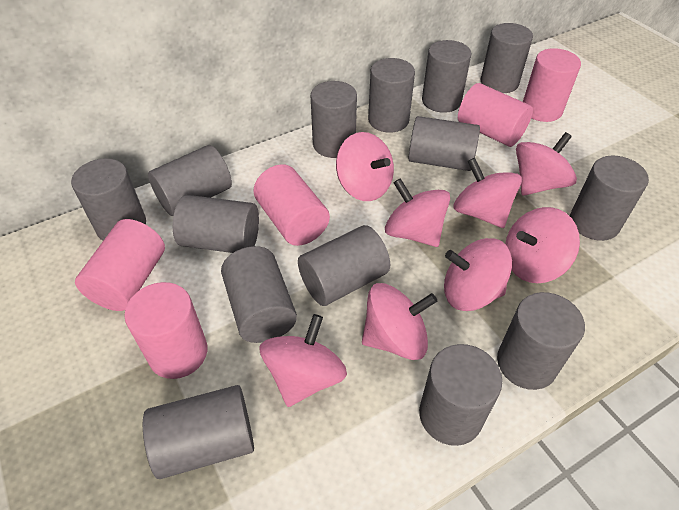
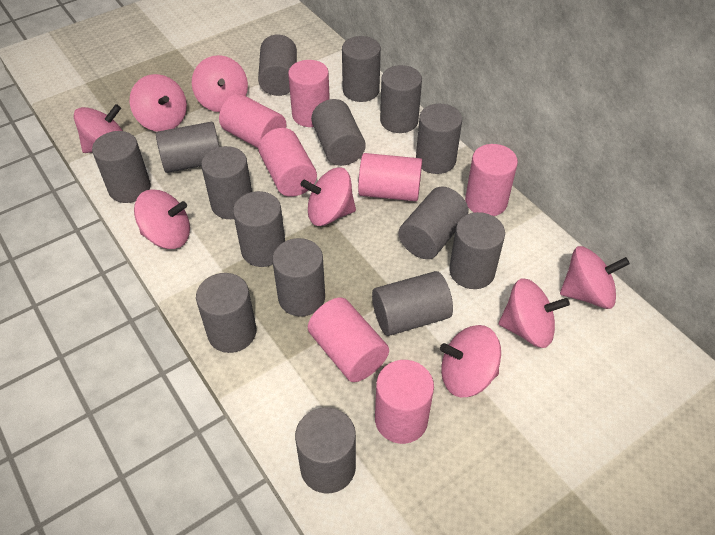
grey cylinder: [71,158,146,241] [143,385,254,479] [148,145,232,216] [173,195,259,253] [221,246,297,343] [298,225,390,306] [311,81,357,158] [368,58,415,132] [408,116,480,171] [419,344,502,446] [422,40,471,113] [481,23,533,93] [497,292,585,390] [570,156,649,241] = 14 -> [92,131,151,203] [156,122,219,173] [196,273,256,353] [201,146,252,219] [233,191,285,267] [258,34,297,96] [272,238,325,317] [295,407,356,493] [311,99,366,166] [342,36,381,102] [372,271,453,336] [380,65,422,133] [398,186,469,259] [416,104,462,174] [449,212,505,289] = 15
pink cylinder: [75,219,165,311] [124,282,207,379] [253,164,330,246] [458,83,533,147] [523,48,581,122] = 5 -> [219,93,286,148] [258,128,317,197] [288,60,330,127] [308,297,389,382] [358,153,422,201] [375,360,434,444] [465,144,518,216] = 7

